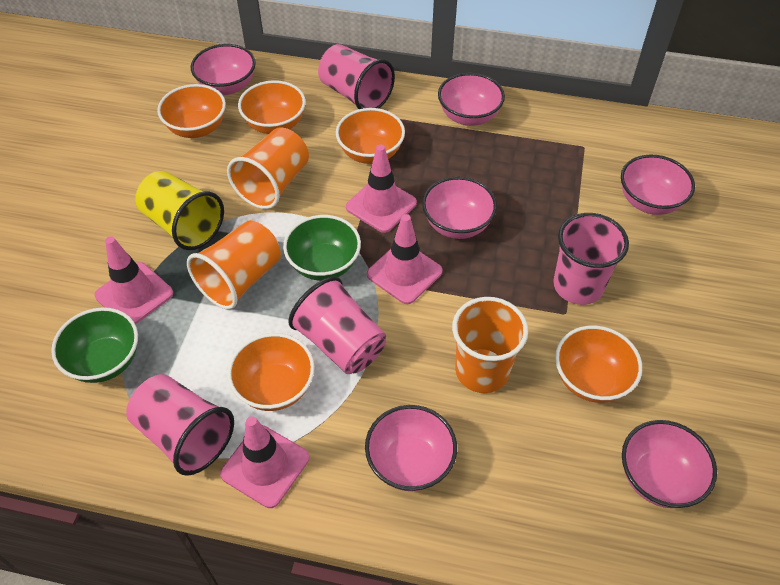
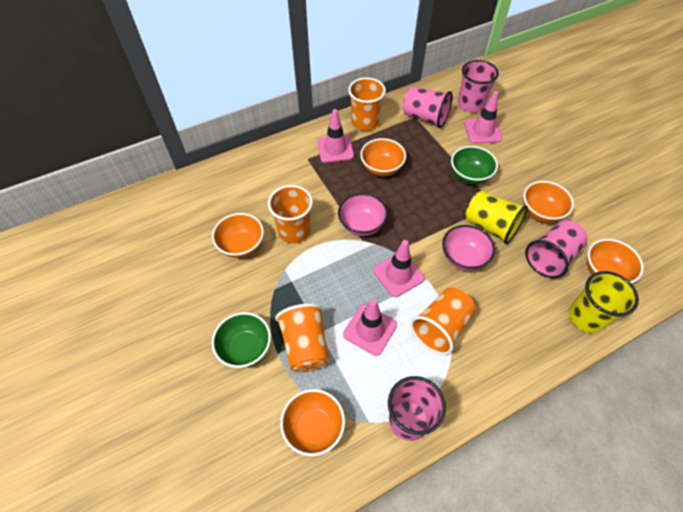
orange cup: [187,220,281,309] [227,127,309,209] [452,297,528,393] = 3 -> [268,185,313,244] [275,303,329,373] [348,77,386,131] [410,287,476,355] = 4
pink bowl: [191,44,256,95] [365,405,457,491] [422,177,497,239] [438,73,505,126] [621,155,695,215] [622,420,717,508] = 6 -> [338,193,388,236] [442,225,495,271] = 2
yellow cup: [135,171,224,250] = 1 -> [466,191,528,244] [569,271,639,333] = 2

